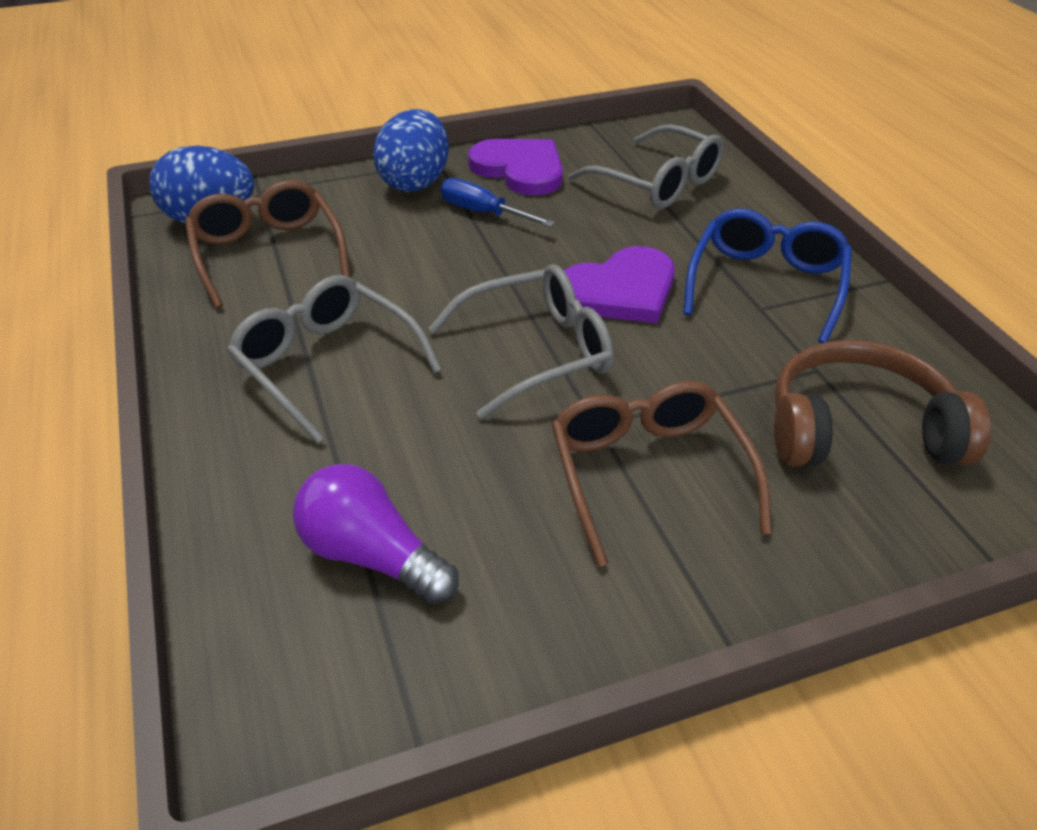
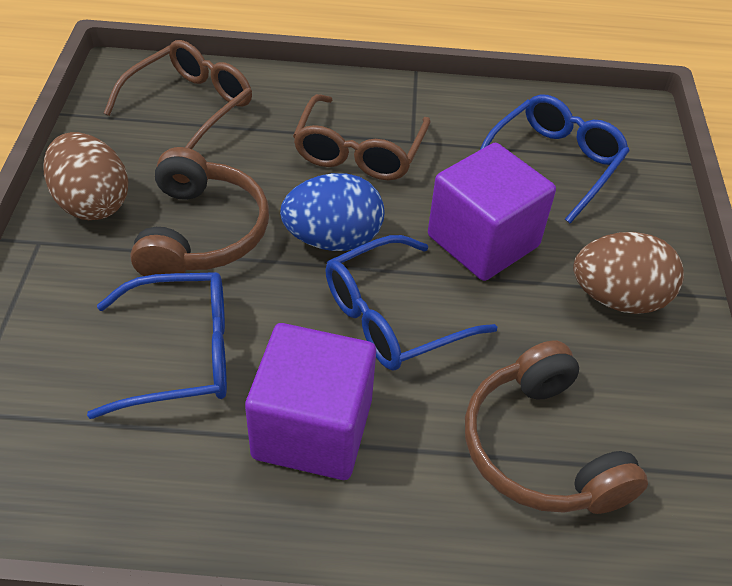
blue egg: [150,146,255,223] [373,109,449,192] = 2 -> [280,173,384,251] = 1
blue glasses: [683,208,852,343] = 1 -> [87,272,227,419] [325,235,497,371] [480,94,630,223] = 3
blue screwdriver: [440,178,555,227] = 1 -> none = 0
brown egg: none = 0 -> [43,132,128,220] [573,232,684,314] = 2
brown headphones: [774,340,991,467] = 1 -> [130,147,269,276] [465,341,648,514] = 2
grey glasses: [227,275,442,444] [429,264,613,419] [568,124,724,209] = 3 -> none = 0
purple cube: none = 0 -> [245,323,376,480] [428,143,556,281] = 2
purple heart: [468,139,563,196] [564,246,675,323] = 2 -> none = 0
purple light bulb: [293,464,459,604] = 1 -> none = 0

